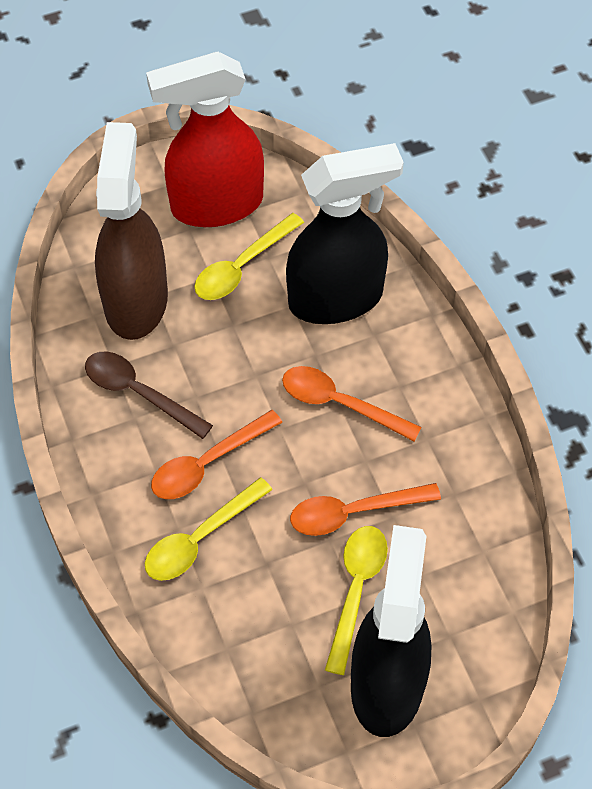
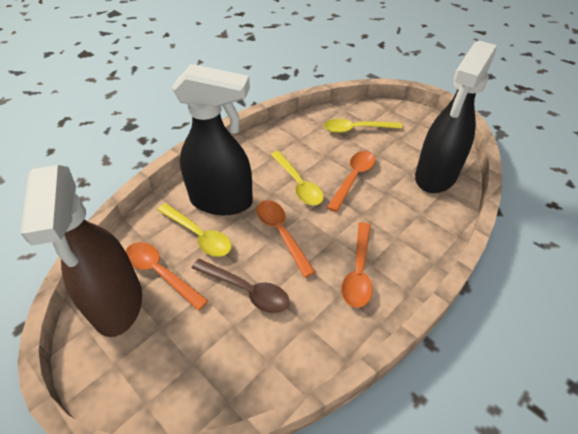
orange spoon: [151,410,283,499] [282,366,422,442] [290,483,441,536] = 3 -> [125,242,208,311] [257,200,315,278] [327,151,375,212] [342,222,373,308] = 4
red spray bottle: [146,52,264,227] = 1 -> none = 0

